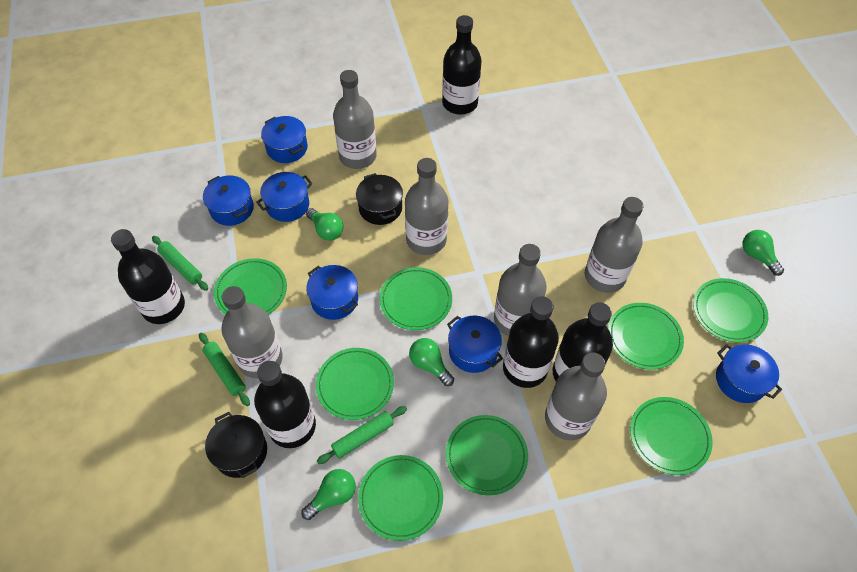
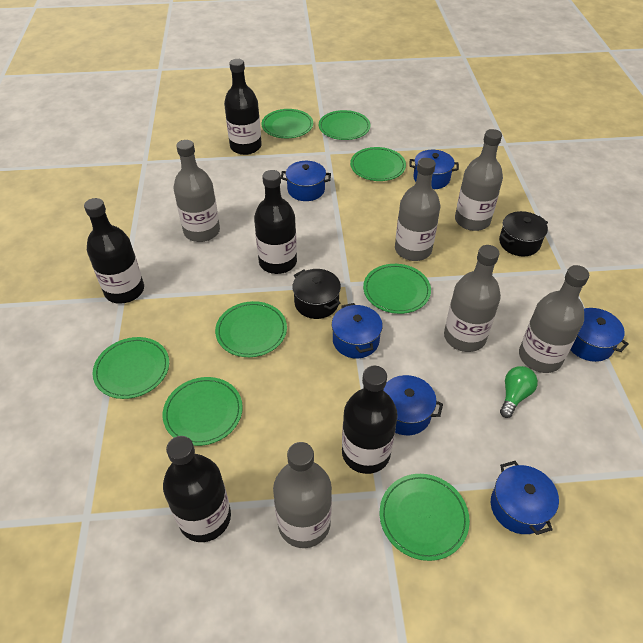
green light bulb: [301,469,356,520] [306,208,343,241] [409,338,454,386] [742,230,784,276] = 4 -> [500,366,538,418] = 1
green rolling pin: [152,236,208,291] [199,332,250,406] [317,406,407,464] = 3 -> none = 0

